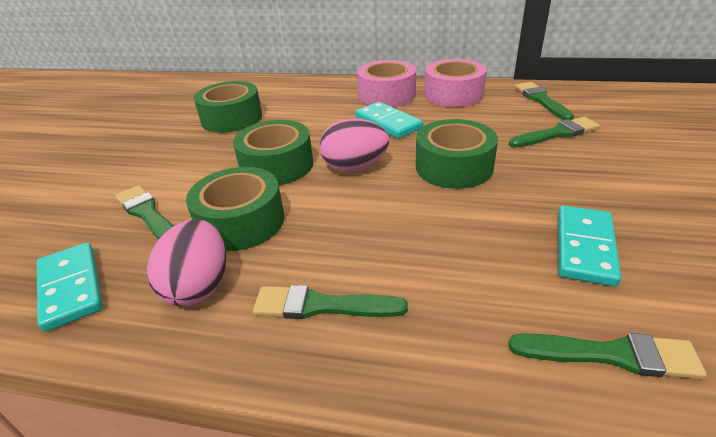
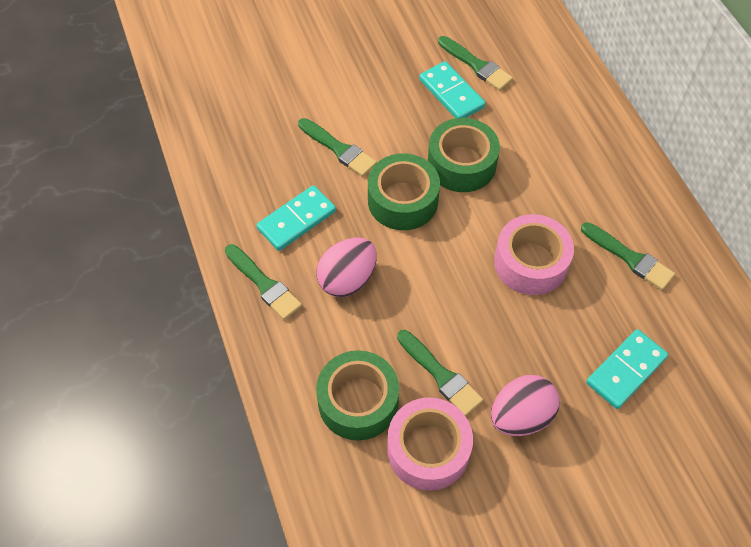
green tape: [186,167,284,251] [194,81,262,133] [233,120,313,185] [416,119,498,189] = 4 -> [316,350,399,440] [368,153,440,230] [428,118,500,192] = 3

